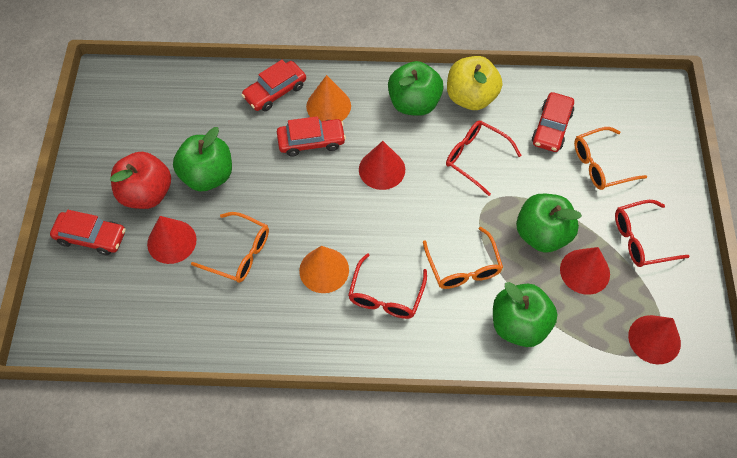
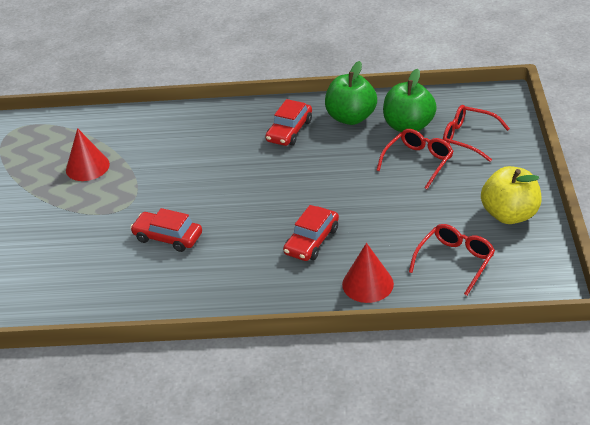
green apple: [173,127,232,192] [388,61,444,116] [493,282,558,347] [516,194,582,253] = 4 -> [325,61,377,125] [383,69,437,132] = 2
orange cone: [299,246,349,293] [306,75,351,121] = 2 -> none = 0
orange glasses: [191,212,269,283] [423,227,503,289] [574,127,647,190] = 3 -> none = 0
red apple: [110,152,171,209] = 1 -> none = 0
red car: [50,210,125,255] [242,60,306,111] [277,116,346,157] [532,92,574,152] = 4 -> [130,208,202,252] [265,99,312,146] [283,205,339,261] = 3
red cone: [147,216,197,264] [359,141,405,190] [560,247,610,295] [628,315,681,364] = 4 -> [66,128,110,181] [342,243,394,303] = 2

